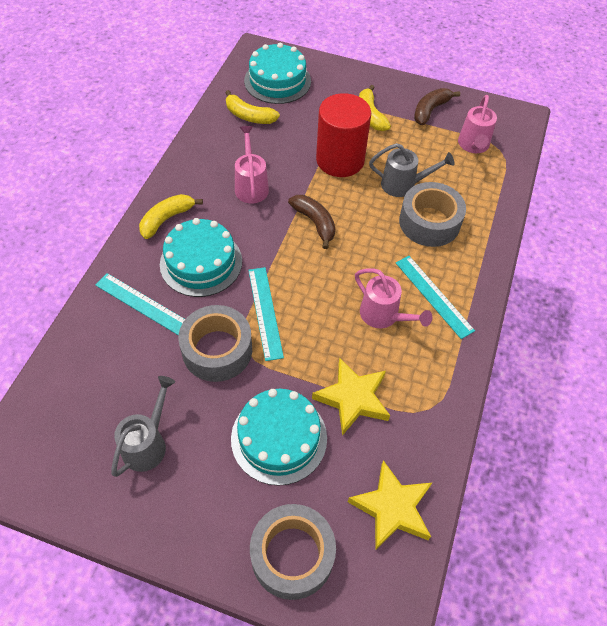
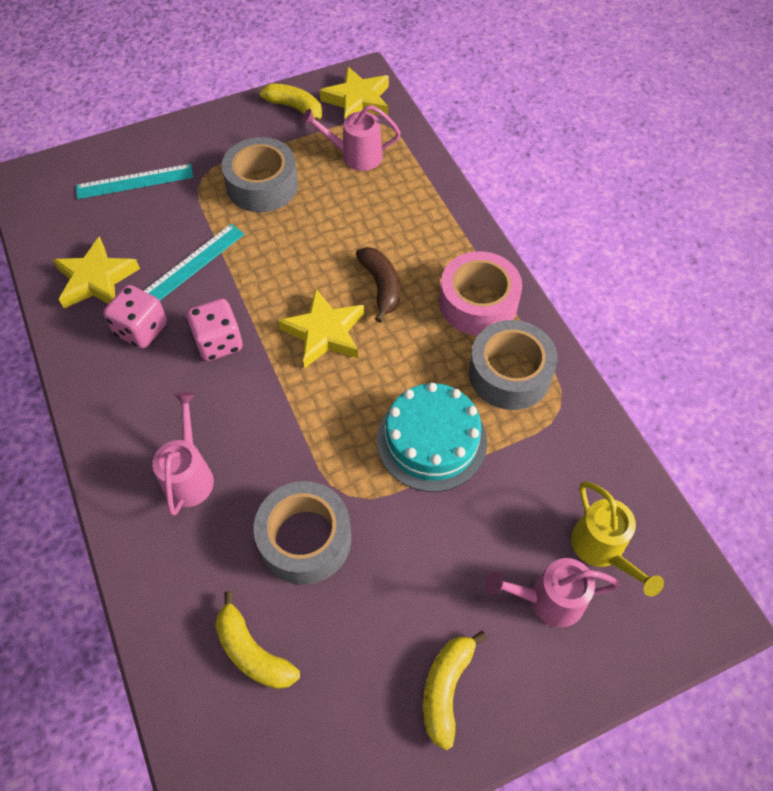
brown banana: [288,195,335,249] [414,88,460,125] = 2 -> [356,247,400,323] = 1
grey watering can: [111,376,175,477] [369,143,454,197] = 2 -> none = 0
pink dice: none = 0 -> [103,285,167,349] [186,299,243,361] = 2
pink tape: none = 0 -> [439,251,522,336] = 1
red cylinder: [316,93,371,177] = 1 -> none = 0
turquoise cake: [160,218,242,297] [231,389,327,486] [244,43,311,104] = 3 -> [377,382,487,492] = 1
turquoise ruler: [96,273,185,335] [248,267,284,361] [396,256,475,339] = 3 -> [76,164,194,199] [144,224,245,301] = 2
yellow star: [312,358,390,436] [348,460,432,550] = 2 -> [53,236,140,308] [278,288,364,368] [320,66,389,118] = 3
yellow watering can: none = 0 -> [571,482,664,597] = 1

